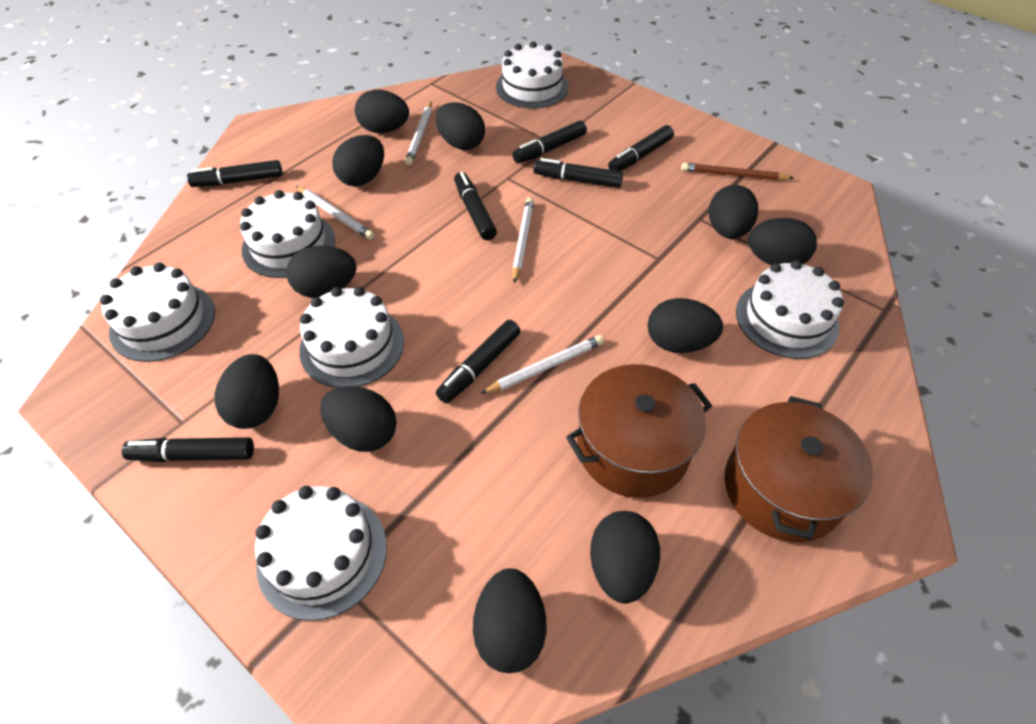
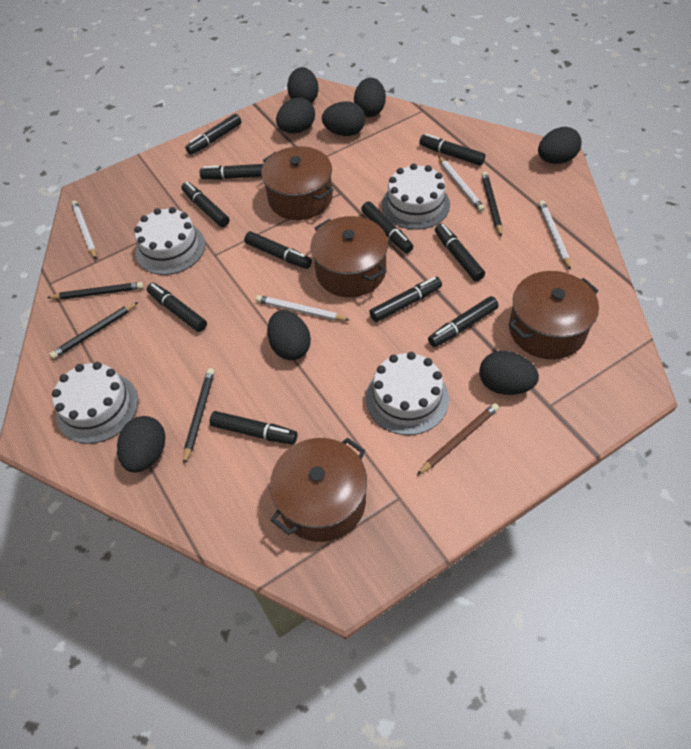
black egg: [215,354,279,429] [286,246,356,298] [320,386,397,452] [332,135,384,186] [355,90,409,133] [436,102,485,150] [473,568,546,673] [590,511,660,604] [648,298,723,353] [709,185,758,239] [748,218,817,265] = 11 -> [117,416,166,472] [267,310,311,360] [276,98,315,133] [287,67,319,103] [322,101,365,136] [354,78,386,117] [479,351,539,395] [538,127,582,164] = 8
black marker: [122,437,254,462] [187,160,283,187] [436,320,521,403] [454,172,497,240] [513,120,587,164] [533,158,623,188] [608,125,674,171] = 7 -> [147,283,207,332] [181,182,230,227] [185,114,241,155] [200,164,264,180] [209,411,297,445] [244,231,312,269] [361,201,413,253] [369,277,442,322] [419,134,485,166] [428,296,499,347] [435,223,485,281] = 11
black pencil: none = 0 -> [47,282,144,300] [49,302,138,359] [183,368,215,464] [481,171,502,237] = 4
brown pot: [566,364,712,498] [724,396,873,542] = 2 -> [261,146,333,220] [270,437,367,542] [311,216,388,297] [509,271,599,359] = 4
white cake: [100,263,215,362] [240,190,335,278] [255,486,387,621] [299,287,404,388] [496,42,569,108] [736,260,844,359] = 6 -> [52,362,138,444] [134,207,205,275] [366,352,449,435] [382,164,450,230] = 4

